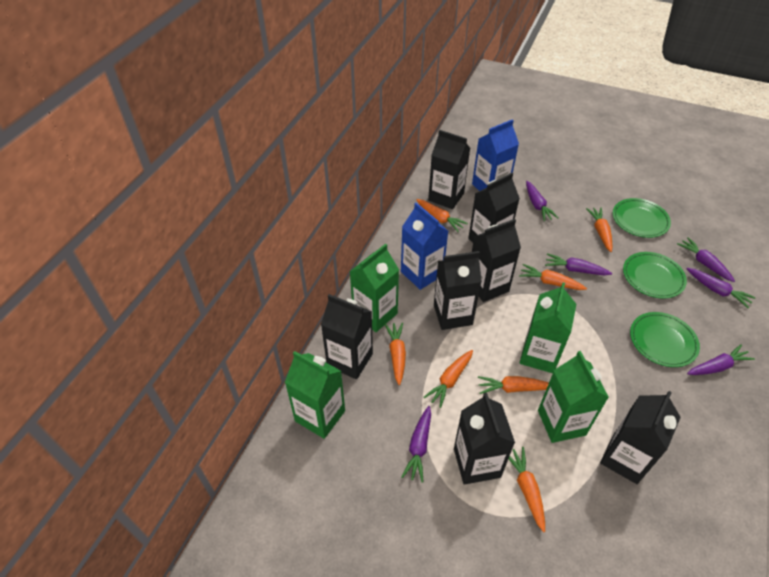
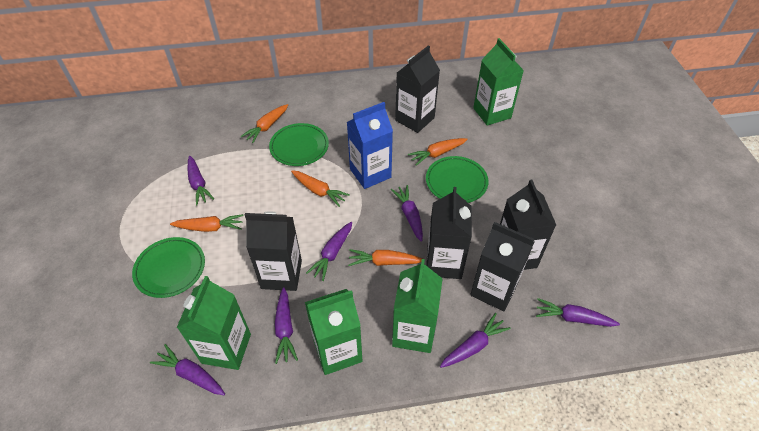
black carton: [321,294,373,379] [428,130,470,209] [434,251,482,330] [454,392,515,485] [468,173,520,243] [472,219,521,302] [600,391,681,484] = 7 -> [245,212,302,291] [395,45,440,133] [426,187,472,279] [470,222,534,311] [500,179,556,270] = 5
blue carton: [401,203,448,290] [472,119,519,191] = 2 -> [347,102,393,189] = 1
orange carrot: [385,322,406,385] [416,199,468,232] [424,350,473,408] [478,376,549,394] [509,447,545,532] [519,264,587,290] [586,207,612,252] = 7 -> [170,214,244,232] [241,104,288,143] [291,170,350,207] [348,249,422,266] [408,138,468,166] = 5
purple carrot: [401,406,431,483] [526,181,559,221] [545,253,612,275] [677,237,735,282] [687,268,755,308] [687,344,755,375] = 6 -> [150,344,225,395] [187,156,214,205] [275,288,298,364] [306,222,352,281] [391,185,423,242] [440,313,511,368] [536,298,620,327] = 7

